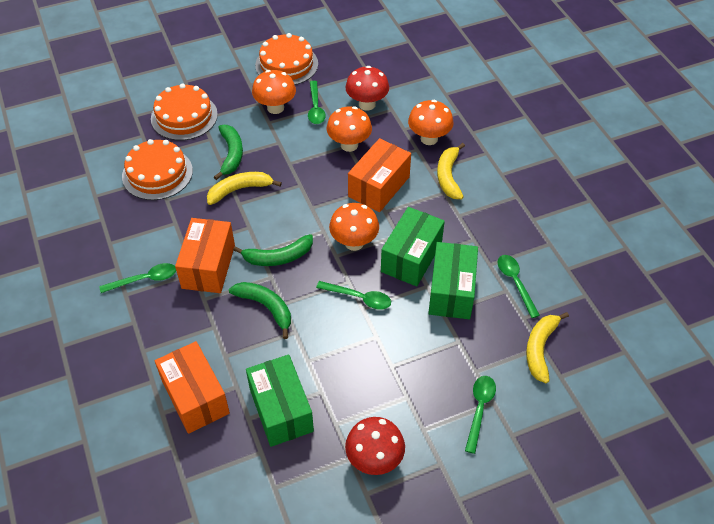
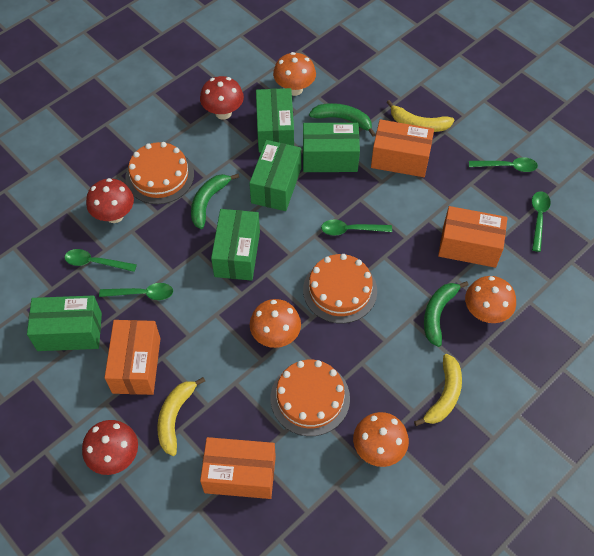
green box: [246,355,314,447] [381,207,445,287] [428,242,478,319] = 3 -> [27,295,102,351] [211,209,260,281] [249,140,301,211] [256,88,294,152] [303,123,360,172] = 5
orange box: [155,341,230,434] [175,218,235,293] [348,138,411,212] = 3 -> [104,320,161,395] [200,437,276,499] [371,119,434,177] [438,206,508,268] = 4
red mushroom: [345,417,405,475] [346,66,389,111] = 2 -> [82,420,138,475] [86,178,134,223] [200,76,244,120] = 3

